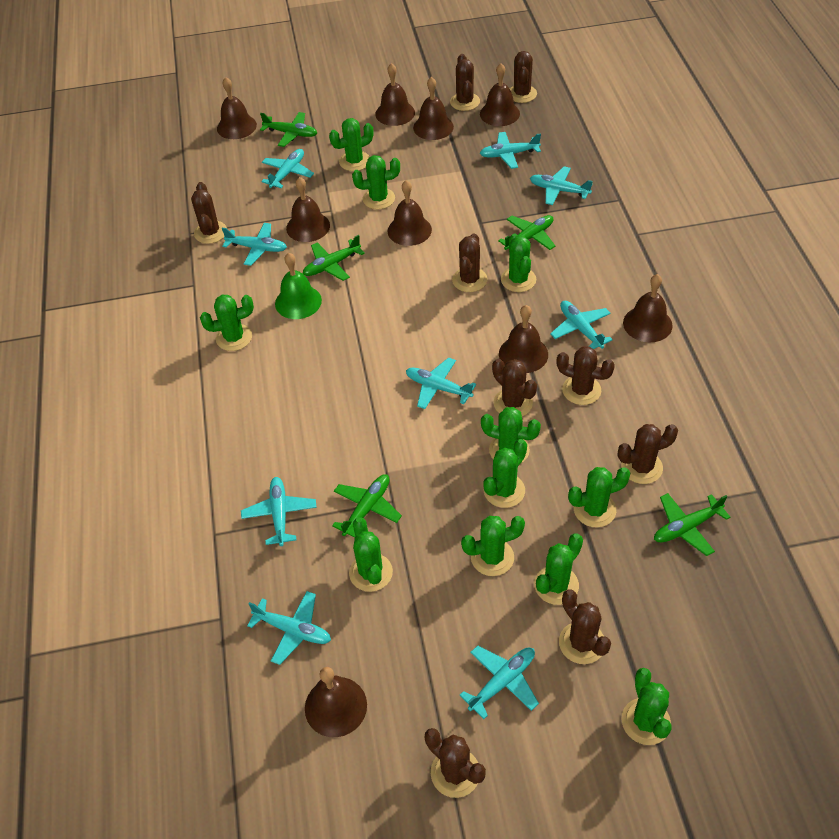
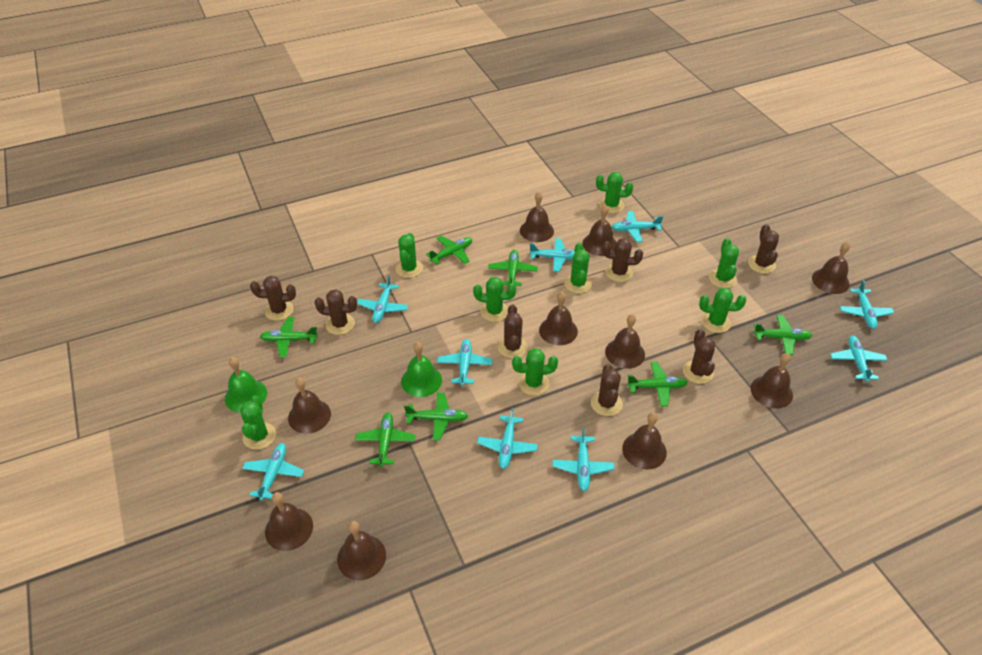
brown bell: [217,77,257,139] [286,177,330,242] [305,667,367,737] [375,63,415,126] [387,180,432,246] [413,77,454,140] [480,63,520,126] [499,305,548,373] [623,274,673,342] = 9 -> [265,492,313,551] [288,378,331,434] [337,521,386,580] [520,192,554,242] [539,292,578,345] [583,205,617,256] [605,314,645,369] [622,412,667,469] [751,353,793,408] [812,242,850,294] = 10
brown cactus: [191,182,227,244] [425,728,486,798] [450,54,480,111] [452,233,487,292] [492,359,537,417] [510,51,537,103] [556,346,615,405] [559,590,611,664] [618,424,678,484] = 9 -> [250,276,296,321] [314,289,357,335] [498,304,528,358] [591,364,623,416] [602,238,643,282] [683,329,715,384] [748,224,779,274] = 7
green bell: [275,253,322,319] = 1 -> [225,357,267,413] [401,342,442,397] = 2
green cactus: [200,295,254,351] [329,118,374,171] [349,517,393,592] [352,155,400,209] [461,516,525,576] [481,407,541,463] [483,439,527,508] [501,233,536,292] [534,533,583,605] [568,467,630,528] [621,668,672,745] = 11 -> [240,395,276,450] [396,233,423,278] [473,277,516,322] [512,348,558,395] [564,243,592,294] [596,172,633,213] [699,288,746,333] [709,238,739,288] = 8
green plane: [260,112,317,147] [303,235,365,281] [332,474,402,538] [498,215,555,250] [654,493,731,556] = 5 -> [260,317,318,357] [355,412,415,467] [404,392,468,440] [426,236,472,265] [488,250,538,286] [627,362,688,407] [753,315,812,355] = 7

